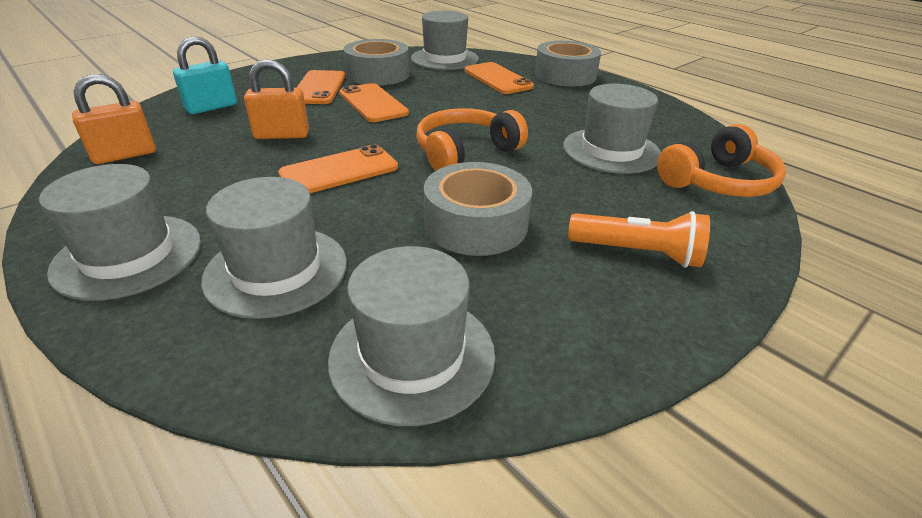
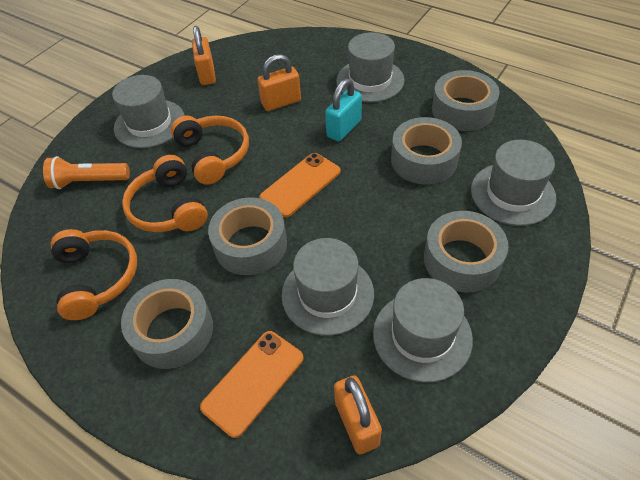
grey tape: [343,39,409,86] [424,162,532,256] [535,41,601,87] = 3 -> [121,279,213,369] [208,197,287,275] [391,117,462,184] [424,211,509,293] [432,70,499,131] = 5
orange headphones: [416,108,528,171] [657,124,786,197] = 2 -> [51,229,137,320] [122,155,208,232] [171,115,249,185] = 3
orange padlock: [72,74,156,164] [244,59,309,139] = 2 -> [192,26,216,85] [257,54,301,111] [334,375,382,454] = 3
orange phone: [278,144,398,193] [296,70,345,104] [340,83,409,122] [465,62,534,94] = 4 -> [200,331,304,438] [259,153,341,218] = 2

